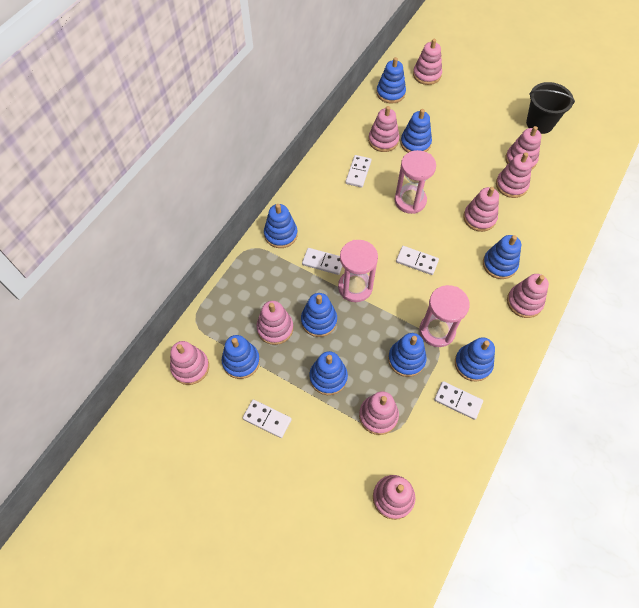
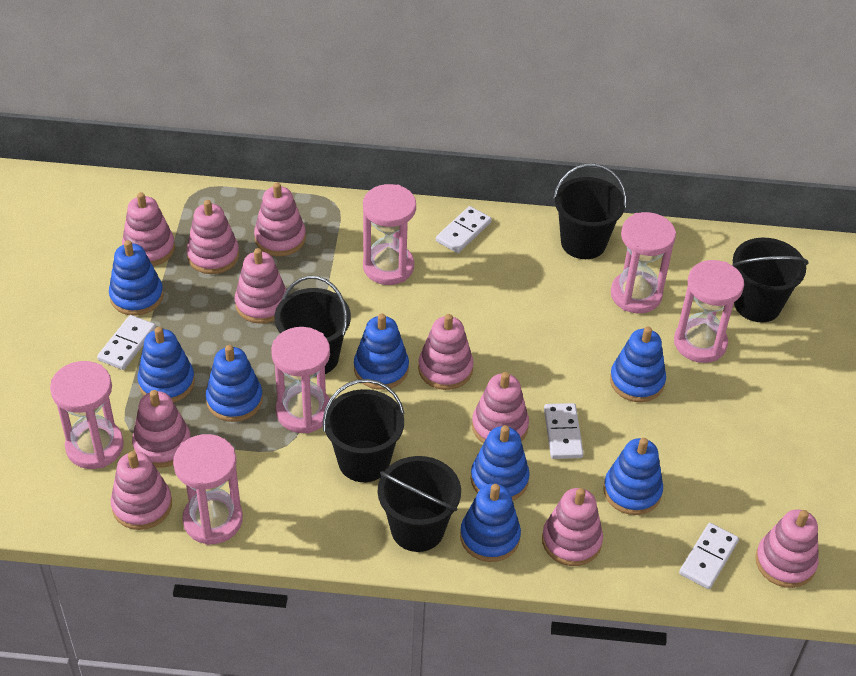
black bucket: [526,82,575,134] = 1 -> [275,276,351,376] [323,379,405,482] [378,456,461,552] [553,164,627,259] [732,237,808,322] = 5
blue stacking toy: [222,335,260,379] [264,204,298,248] [301,293,337,337] [310,351,348,395] [376,57,406,104] [388,333,427,377] [400,109,432,153] [455,337,495,382] [483,235,521,279] = 9 -> [109,240,164,316] [138,327,195,402] [206,345,263,422] [354,314,409,390] [460,484,521,562] [471,425,530,501] [604,438,663,515] [610,326,666,402] = 8
pink hourglass: [338,240,378,302] [394,150,436,214] [419,285,470,347] = 3 -> [50,361,124,469] [173,434,243,545] [271,327,330,433] [363,184,416,285] [611,212,676,313] [674,260,744,363] = 6
white domino: [243,400,292,438] [302,248,342,275] [345,155,371,188] [396,246,439,275] [434,381,483,420] = 5 -> [97,315,156,370] [436,206,492,253] [544,403,584,459] [679,523,739,589] = 4

